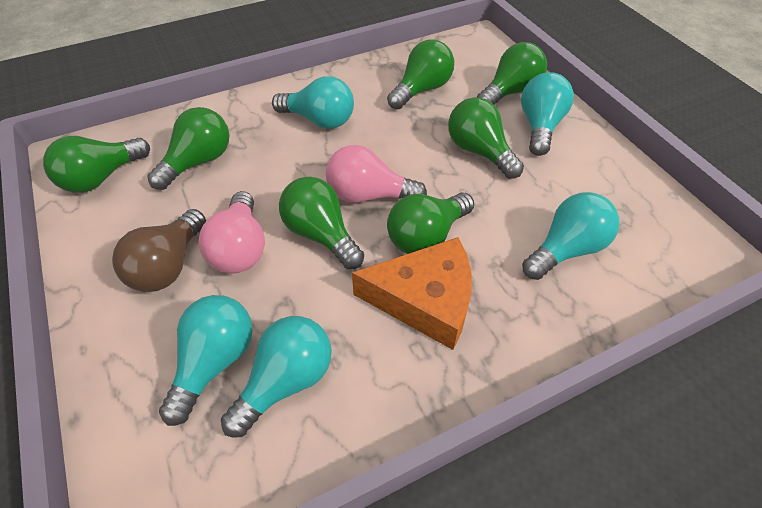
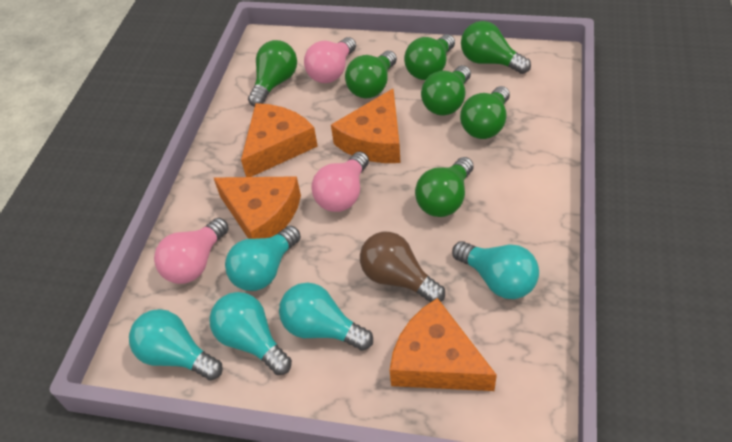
orange cheese: [352,237,472,350] = 1 -> [214,176,301,239] [241,103,318,177] [331,89,401,163] [390,298,497,391] = 4
pink light bulb: [199,191,265,274] [326,145,427,203] = 2 -> [154,218,229,284] [304,37,356,83] [311,152,369,212] = 3

